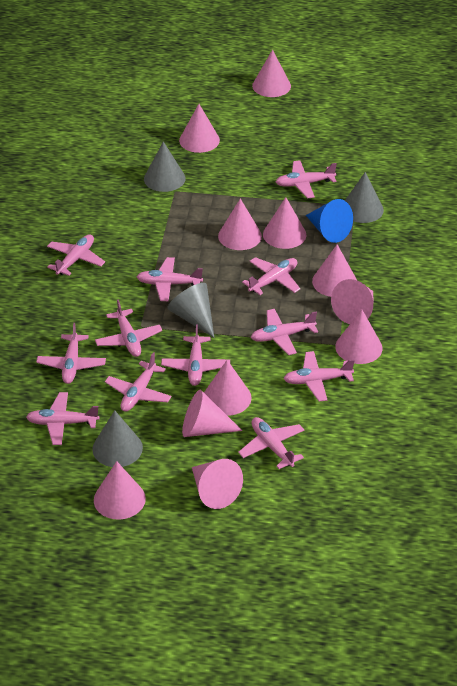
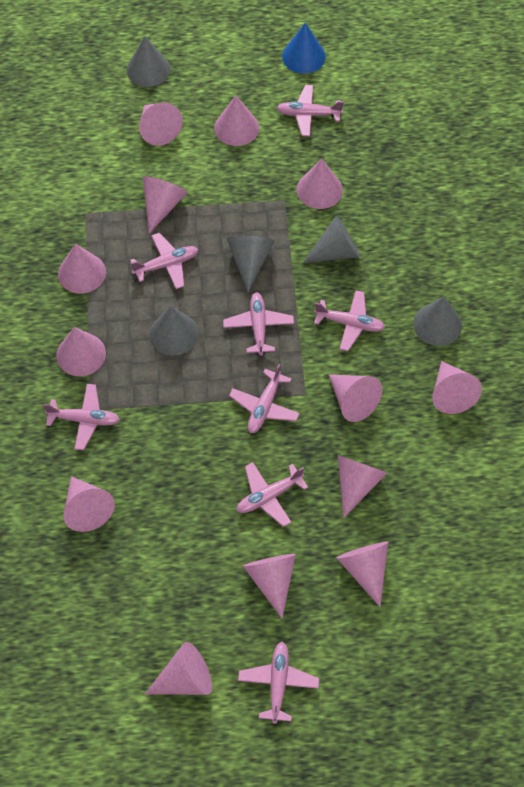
grey cone: [92,410,143,467] [144,142,186,192] [167,283,214,338] [345,172,384,223] = 4 -> [127,36,170,87] [150,306,199,355] [227,236,275,292] [303,216,360,263] [413,296,462,346] = 5
pink cone: [94,461,146,520] [179,104,220,153] [182,390,242,437] [192,459,243,509] [204,360,252,416] [218,199,262,250] [252,50,291,97] [263,197,306,249] [312,244,357,297] [331,279,373,324] [335,310,382,364] = 11 -> [56,327,106,376] [58,243,106,294] [63,476,115,532] [139,102,182,146] [143,176,188,234] [145,642,212,695] [214,96,259,146] [243,554,296,618] [297,159,343,209] [328,374,382,422] [337,542,388,607] [338,455,387,518] [432,361,482,414] = 13
pink plane: [26,392,99,445] [36,323,106,384] [47,234,105,276] [95,299,162,357] [105,352,172,412] [137,257,203,301] [161,325,230,386] [238,417,305,469] [242,257,300,295] [251,309,318,355] [276,160,337,199] [284,351,355,401] = 12 -> [43,384,120,450] [130,233,198,289] [223,292,294,356] [229,364,300,433] [236,462,308,527] [238,642,319,724] [277,85,344,137] [314,290,385,351] = 8

